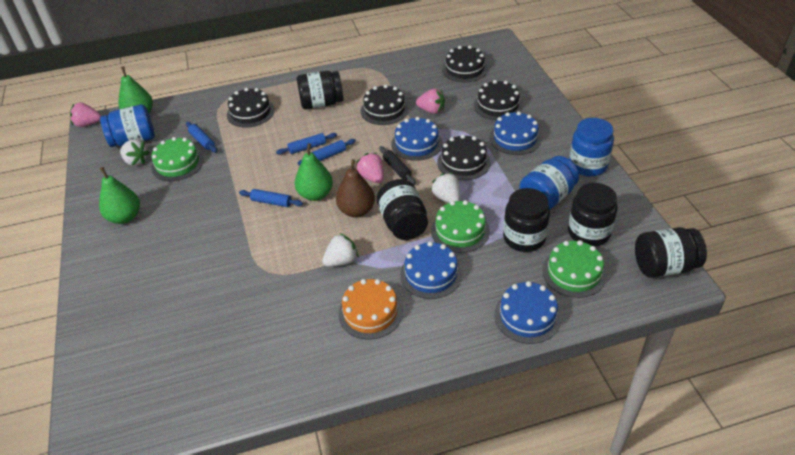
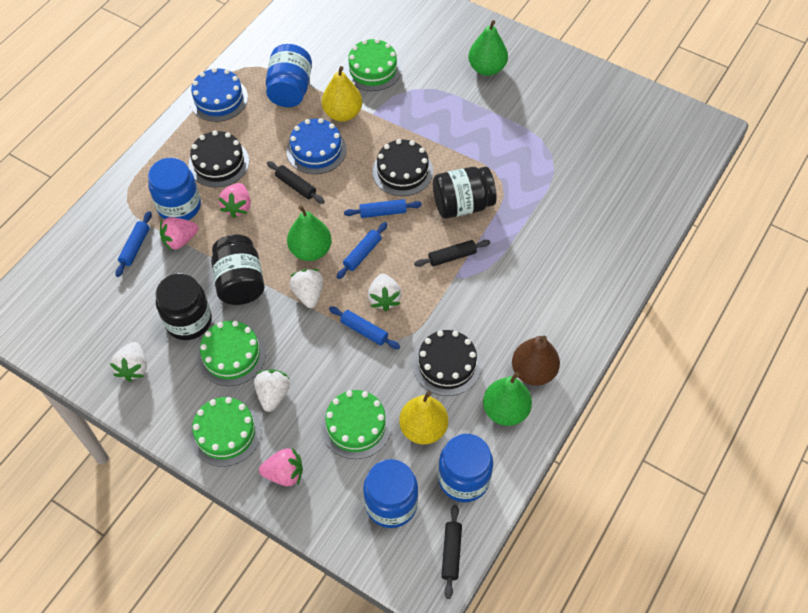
black cake: [227,88,275,128] [360,85,409,125] [437,134,490,180] [442,46,488,82] [474,80,523,120] = 5 -> [188,131,249,187] [372,139,433,196] [413,330,481,396] = 3
black jar: [297,71,343,109] [377,179,428,240] [503,188,550,252] [568,183,618,246] [635,227,707,278] = 5 -> [155,273,212,340] [211,235,264,305] [433,167,497,219] = 3
black rolling pin: [379,146,416,185] = 1 -> [267,161,325,204] [414,240,490,267] [441,505,462,599] = 3
blue cake: [391,117,443,161] [400,242,462,299] [490,111,542,155] [494,281,561,344] = 4 -> [190,68,248,122] [286,118,347,174] = 2
blue jar: [100,105,155,147] [519,156,579,210] [569,118,614,176] = 3 -> [148,158,201,220] [266,44,312,107] [363,459,418,528] [438,434,493,502] = 4
green cake: [151,137,204,181] [431,200,490,253] [542,240,606,298] = 3 -> [190,397,262,466] [198,321,266,386] [321,390,392,459] [345,39,402,91] = 4
orange cake: [338,279,403,339] = 1 -> none = 0
white strawberry: [120,139,150,166] [322,233,358,267] [431,173,460,203] = 3 -> [110,342,147,382] [254,369,290,412] [290,269,323,308] [368,274,402,311] = 4
yellow pear: none = 0 -> [322,66,362,122] [399,391,448,445] = 2

